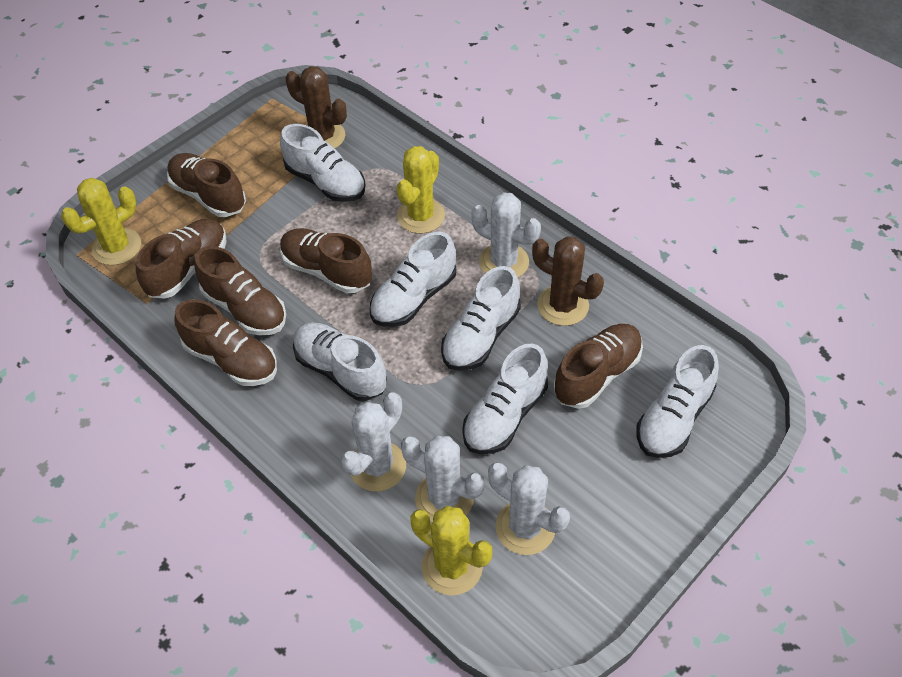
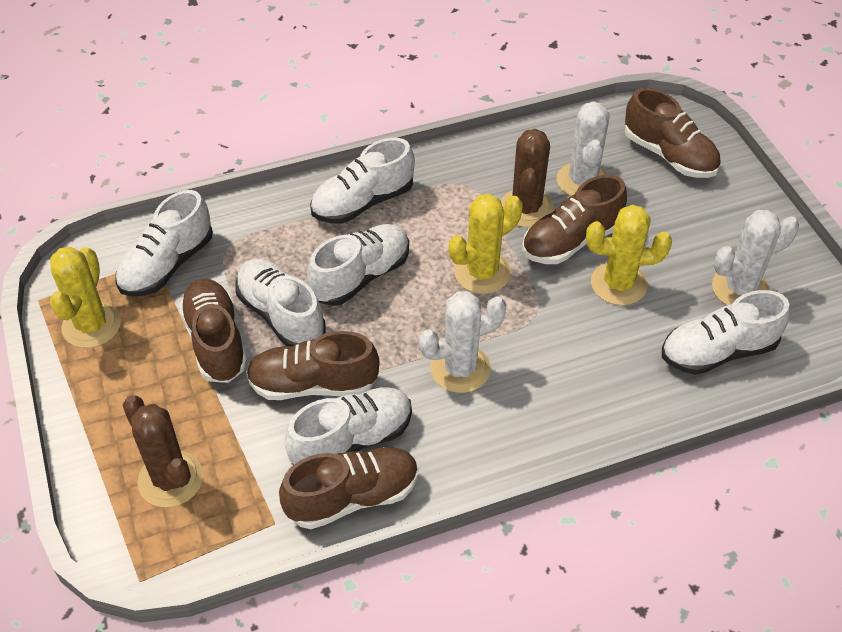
brown shoe: [136,219,227,299] [167,153,246,217] [174,299,277,386] [194,246,286,336] [280,228,372,293] [553,324,643,409] = 6 -> [179,279,247,383] [246,331,379,400] [279,447,418,529] [522,175,627,264] [625,88,721,178] = 5
white cactus: [341,392,406,491] [401,436,485,522] [471,192,541,278] [488,462,570,555] = 4 -> [419,291,506,393] [557,101,610,196] [712,210,799,305] = 3

